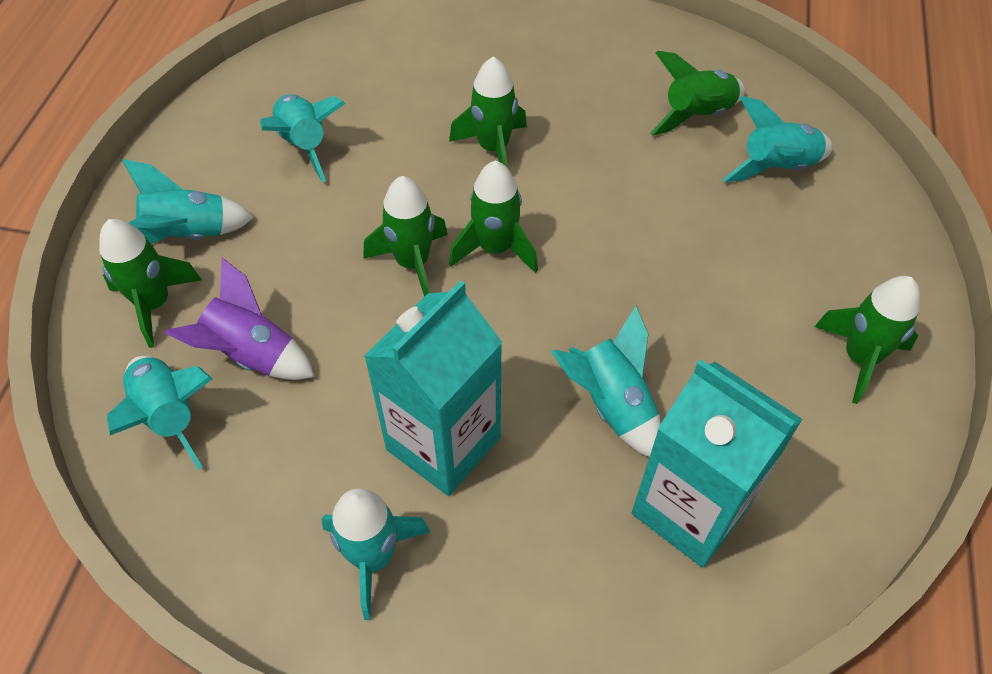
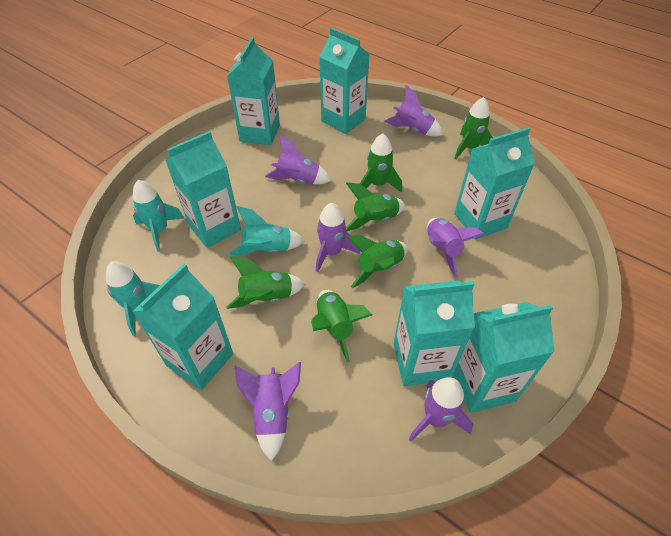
purple rocket: [165,258,314,380] = 1 -> [235,362,301,461] [265,135,332,184] [316,203,360,272] [384,85,443,137] [408,377,473,442] [427,218,485,277] = 6
turquoise carton: [364,280,502,496] [632,359,802,568] = 2 -> [132,264,233,390] [165,131,241,248] [227,37,280,145] [319,28,370,134] [394,280,475,386] [454,127,535,239] [454,302,555,413] = 7
turquoise rocket: [107,356,212,470] [122,159,254,244] [260,94,346,183] [321,488,430,620] [551,306,661,457] [723,96,833,182] = 6 -> [106,261,160,336] [133,180,184,251] [229,206,304,255] = 3

